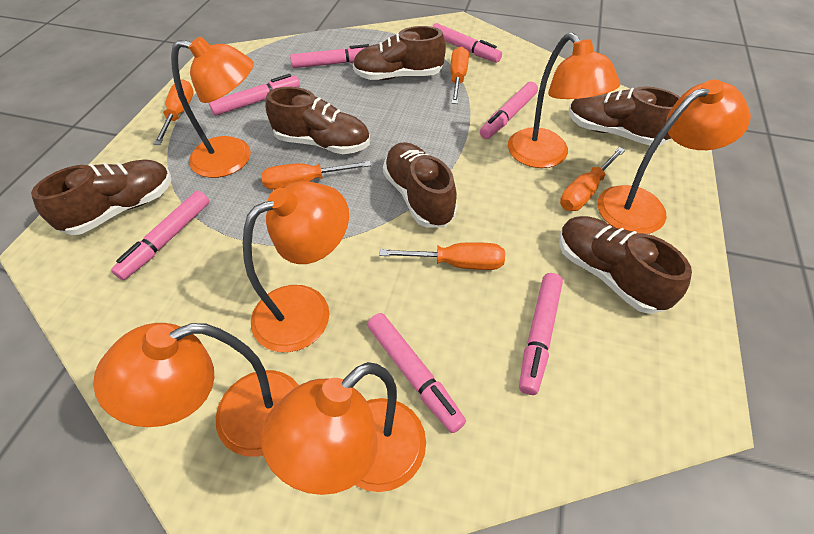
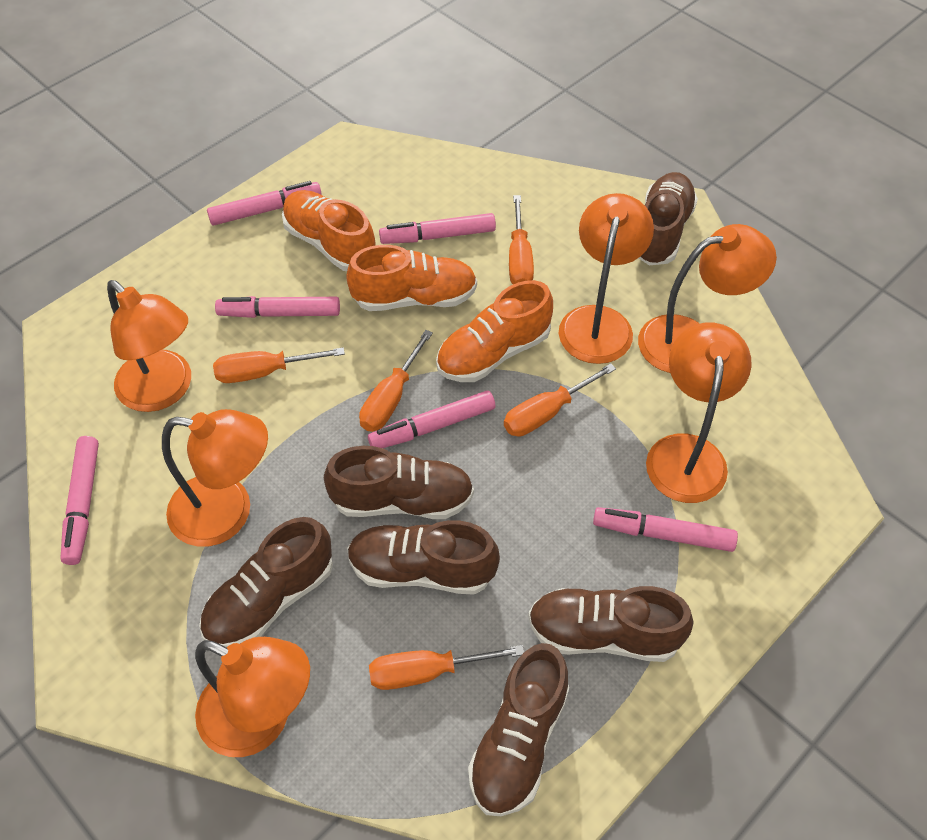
orange shoe: none = 0 -> [282,190,376,271] [346,245,477,311] [436,280,553,382] = 3
pink marker: [111,191,210,280] [209,74,300,116] [290,44,369,68] [367,313,466,433] [432,23,502,63] [480,82,538,139] [519,273,563,395] = 7 -> [60,436,99,565] [207,181,321,226] [215,296,340,318] [368,390,496,448] [379,213,496,244] [593,507,738,552] = 6

